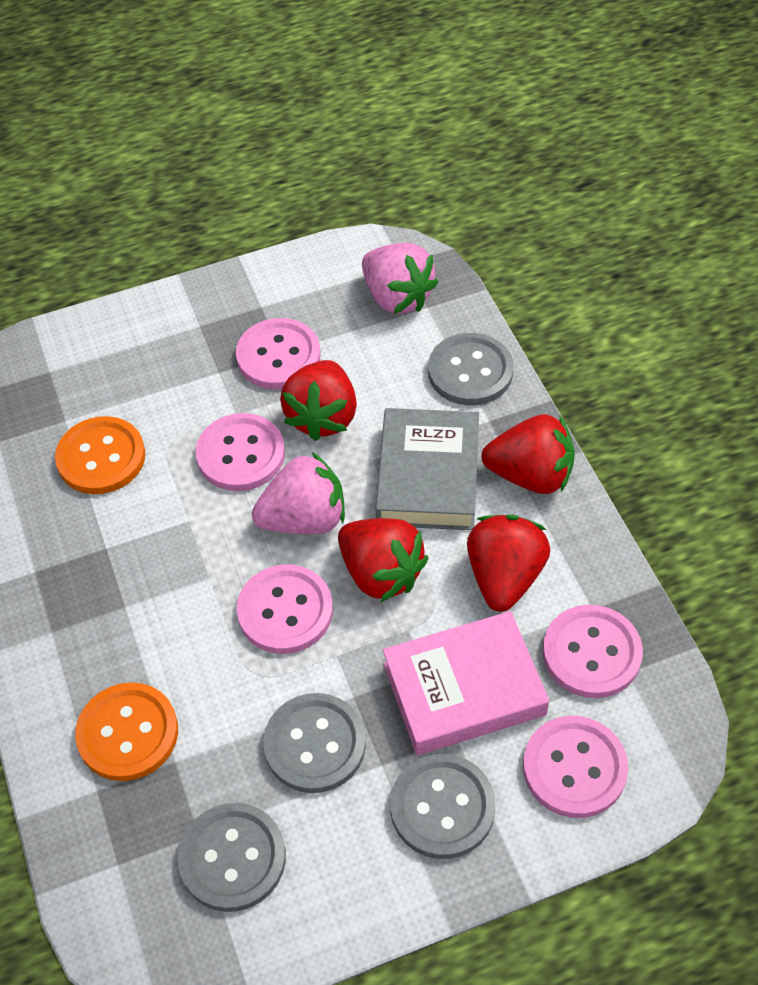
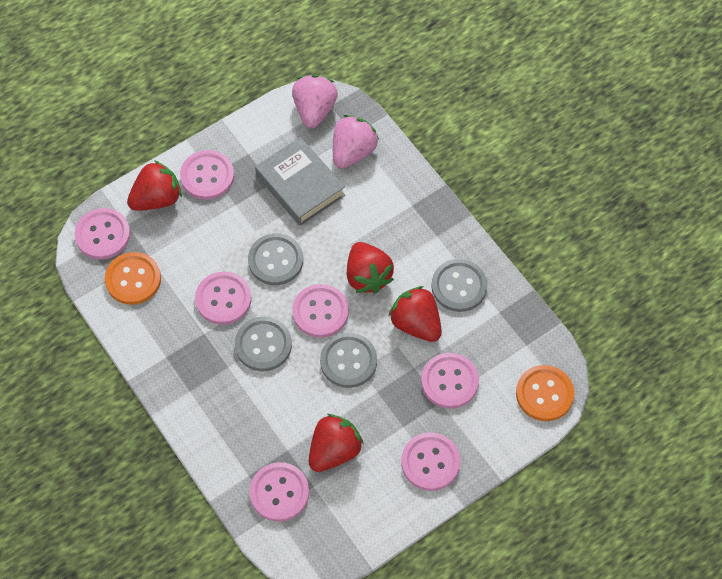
pink book: [383,611,549,755] = 1 -> none = 0
pink button: [196,413,285,491] [236,318,321,389] [236,564,333,654] [523,716,628,818] [543,605,643,698] = 5 -> [74,208,130,260] [180,150,234,200] [195,272,252,325] [249,462,309,522] [292,284,349,338] [401,433,460,491] [421,353,479,409] = 7

